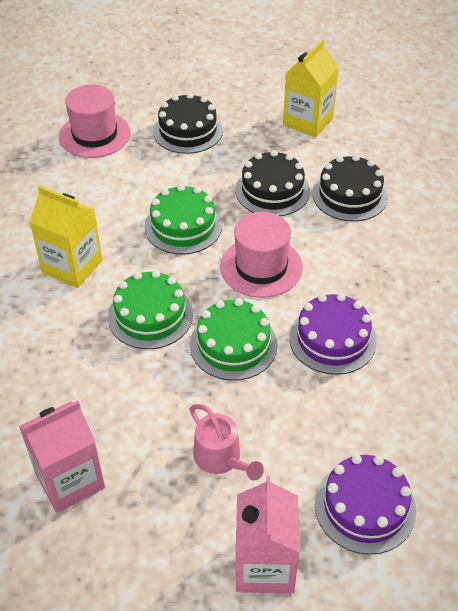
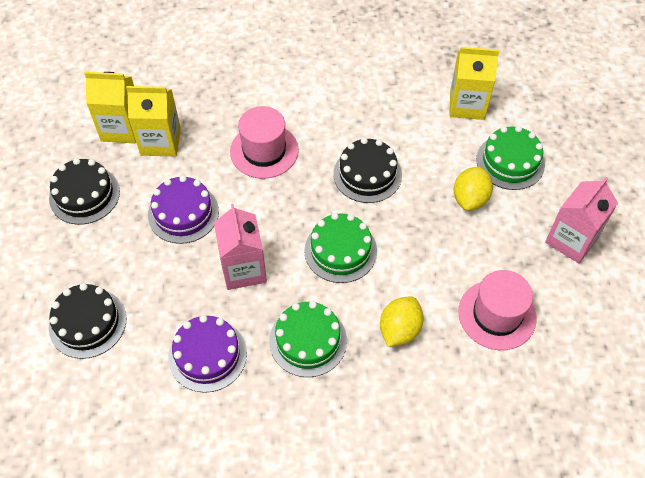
pink watering can: [190,404,264,481] = 1 -> none = 0
yellow carton: [29,186,103,288] [283,39,339,137] = 2 -> [84,72,136,143] [126,86,181,156] [449,47,499,120] = 3
yellow lemon: none = 0 -> [380,296,424,347] [454,167,493,211] = 2

